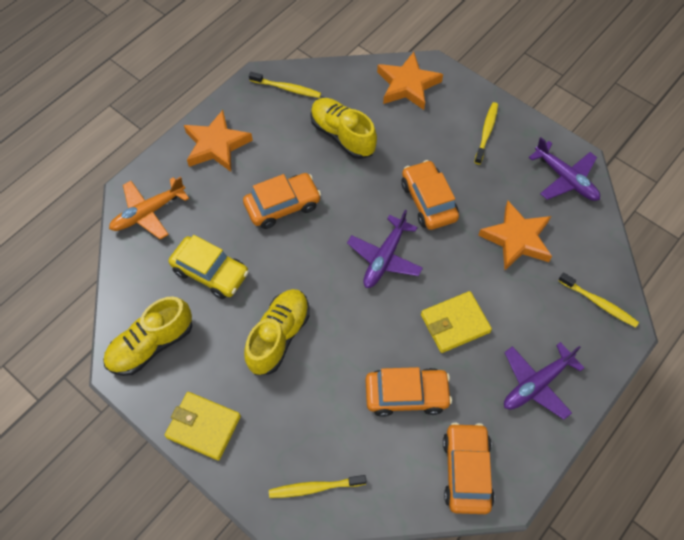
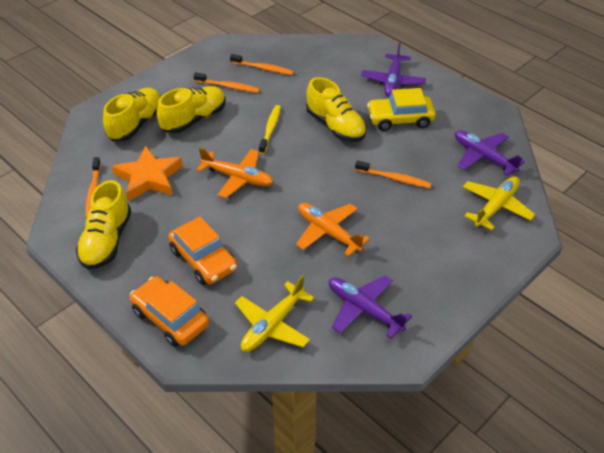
orange car: [243,173,321,229] [365,367,452,417] [401,160,459,230] [443,422,495,514] = 4 -> [130,276,209,347] [168,216,237,285] = 2
orange plane: [109,176,189,240] = 1 -> [196,148,273,198] [296,203,370,257] = 2
orange star: [184,110,253,172] [377,52,443,110] [478,201,552,270] = 3 -> [112,146,183,201] = 1
orange toothbrush: none = 0 -> [85,157,101,218] [193,72,260,93] [230,54,294,75] [355,160,432,188] = 4
yellow plane: none = 0 -> [235,276,314,352] [463,177,535,230] = 2
yellow shoe: [103,296,192,376] [244,289,310,375] [310,98,377,159] = 3 -> [76,180,131,270] [103,88,161,141] [157,86,226,133] [306,77,367,142] = 4
yellow toothbrush: [249,72,321,98] [269,475,367,498] [474,102,498,164] [558,272,639,328] = 4 -> [259,105,281,154] = 1
yellow wallet: [165,392,241,461] [421,291,492,353] = 2 -> none = 0

